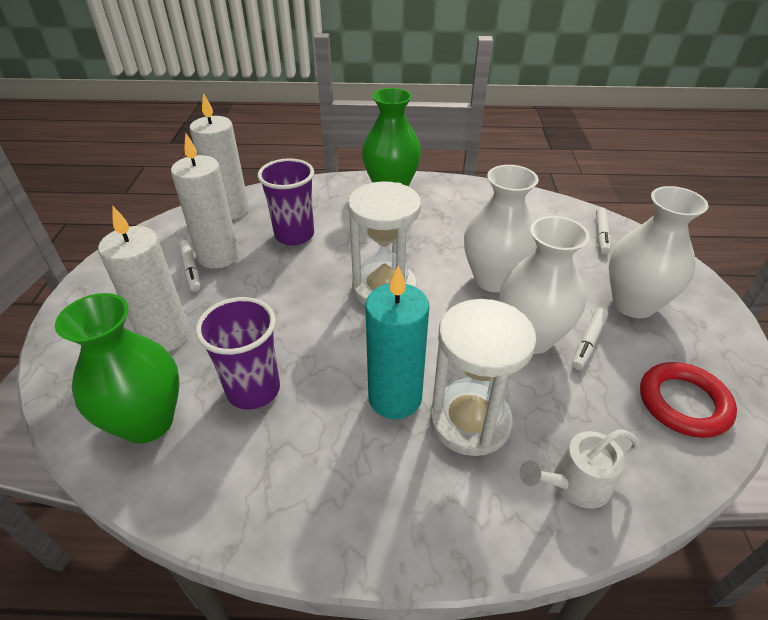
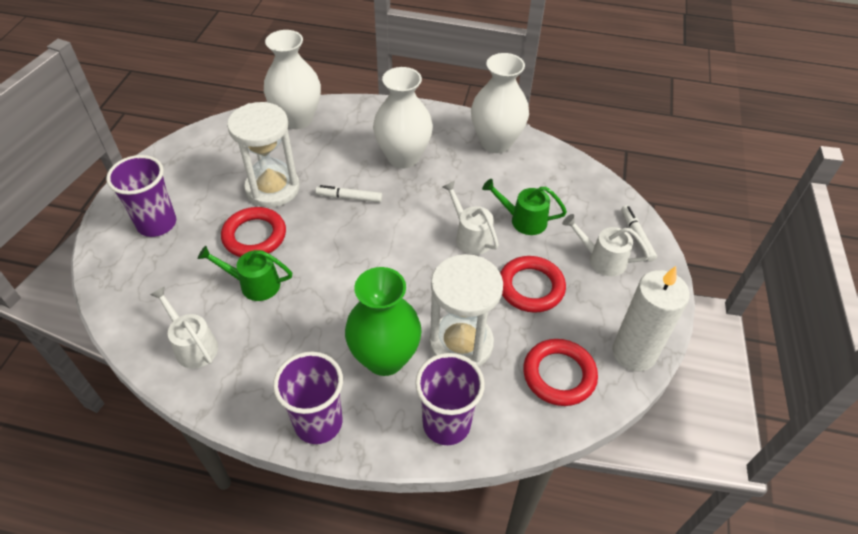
green vase: [55,293,180,444] [362,88,421,186] = 2 -> [345,267,422,376] = 1
green watering can: none = 0 -> [198,246,292,301] [482,179,567,235] = 2
purple cup: [195,297,280,410] [258,158,314,246] = 2 -> [106,155,176,237] [273,352,343,444] [415,353,485,445] = 3
red ring: [640,362,737,438] = 1 -> [221,207,286,257] [500,256,566,313] [523,339,598,406] = 3
turquoise candle: [365,266,429,419] = 1 -> none = 0
white candle: [98,206,190,352] [171,133,239,269] [190,93,249,220] = 3 -> [612,266,690,371] = 1
white marker: [179,240,201,292] [572,308,608,370] [596,207,611,254] = 3 -> [316,185,382,203] [621,205,657,262] = 2
white watering can: [519,429,640,509] = 1 -> [150,286,218,369] [443,181,499,255] [562,214,650,276] = 3

